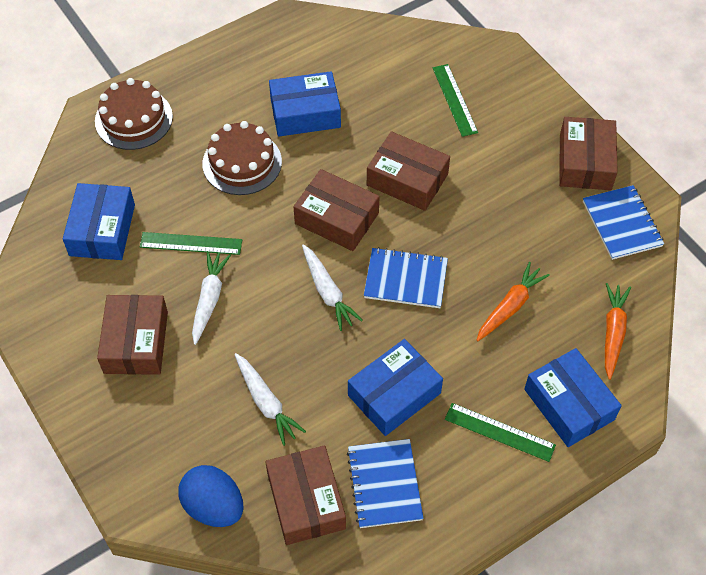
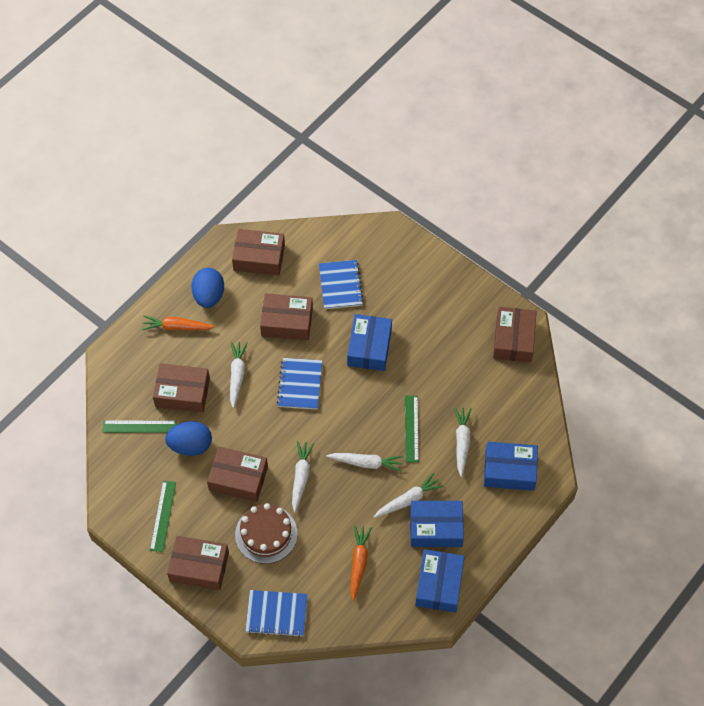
blue egg: [178,465,244,527] = 1 -> [165,421,212,456] [191,268,224,308] = 2
brown box: [97,295,168,375] [266,445,346,545] [294,169,380,251] [367,131,450,211] [559,117,618,190] = 5 -> [153,363,210,412] [167,536,229,590] [207,447,268,502] [232,229,285,276] [260,293,313,340] [493,307,537,363] = 6
brown cake: [95,78,173,150] [202,121,282,195] = 2 -> [235,503,298,564] = 1
white carrot: [192,251,231,345] [234,353,306,446] [302,244,363,331] = 3 -> [230,342,248,408] [292,441,315,512] [326,453,403,472] [374,473,444,518] [454,407,472,477] = 5

